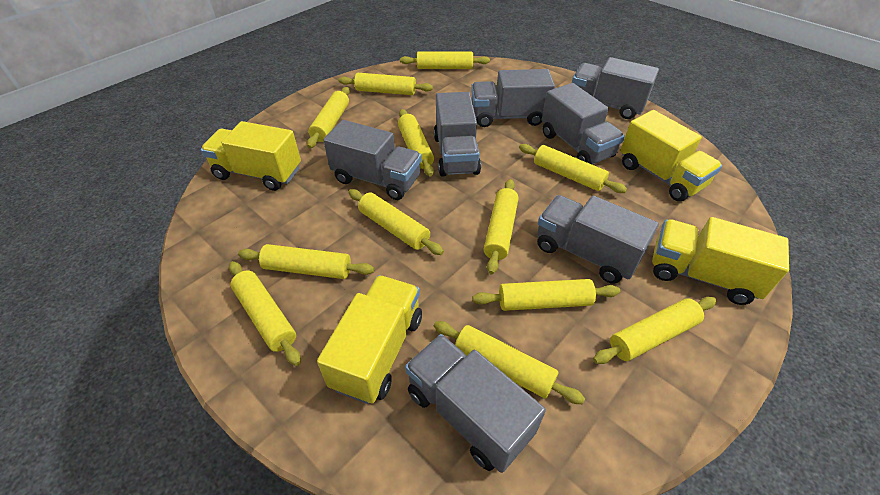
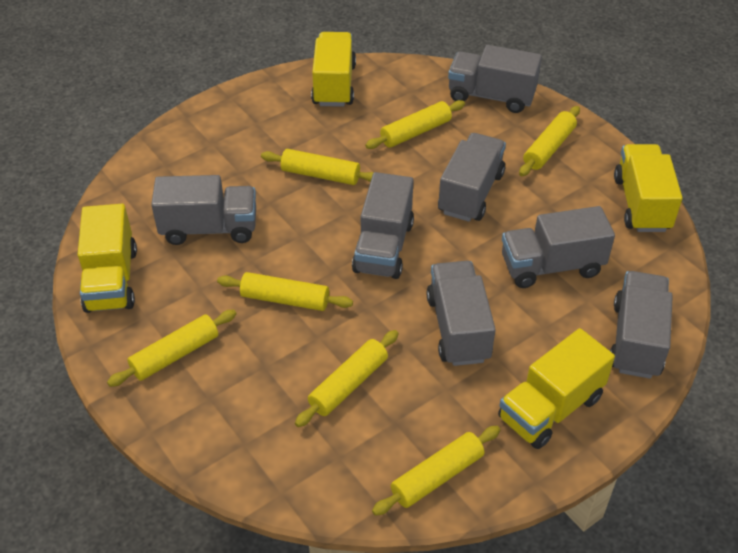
yellow rolling pin: [229,261,301,366] [238,244,374,279] [307,87,350,148] [338,73,433,95] [348,189,444,255] [398,109,434,176] [400,51,490,69] [434,321,585,404] [473,279,620,311] [484,179,518,274] [519,144,627,193] [593,297,717,364] = 12 -> [107,310,236,387] [217,272,353,311] [261,149,374,185] [295,330,399,427] [365,100,465,149] [372,426,500,516] [519,106,580,176] = 7

